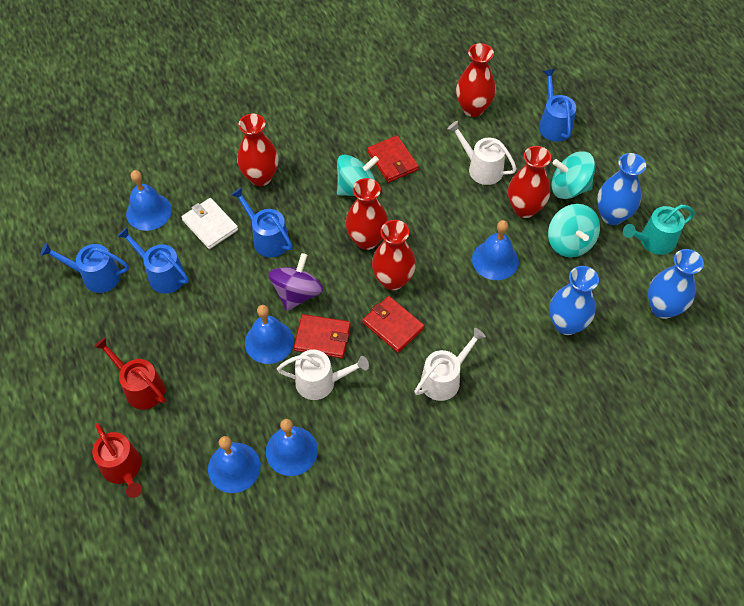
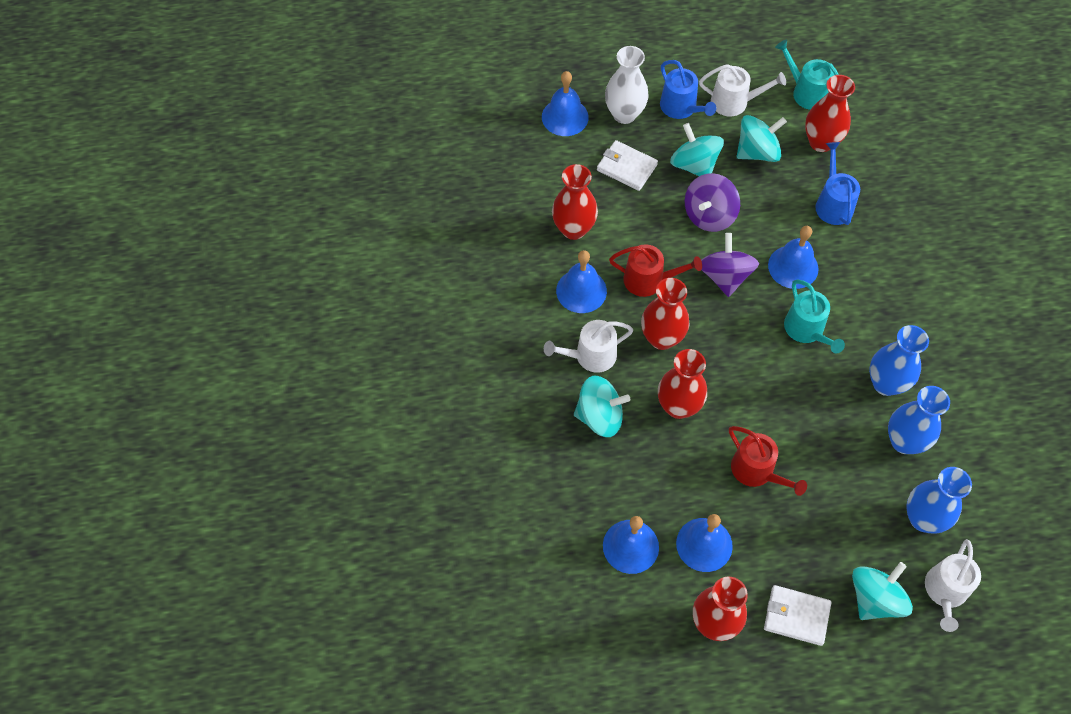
blue watering can: [40,243,129,293] [117,227,189,294] [231,187,293,257] [539,69,576,142] = 4 -> [660,60,716,119] [815,142,860,225] = 2
purple spinning top: [268,253,323,311] = 1 -> [685,173,740,232] [701,233,759,297] = 2
red wallet: [294,314,351,358] [363,296,424,353] [367,135,419,183] = 3 -> none = 0
turquoise spinning top: [337,155,379,196] [548,204,600,257] [551,151,595,199] = 3 -> [574,376,630,437] [670,123,724,176] [737,115,787,162] [852,562,913,620] = 4
turquoise watering can: [623,205,695,255] = 1 -> [775,40,839,110] [784,279,845,354] = 2
white vase: none = 0 -> [605,46,649,124] = 1
white wallet: [182,198,238,249] = 1 -> [597,140,658,191] [764,585,832,646] = 2

